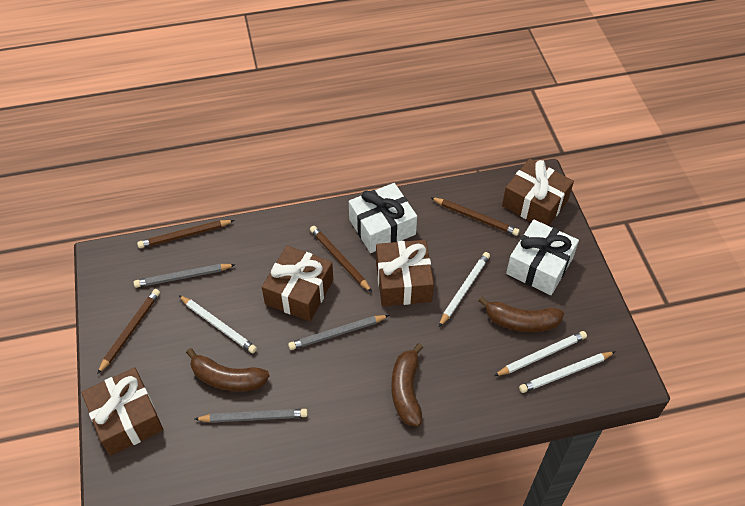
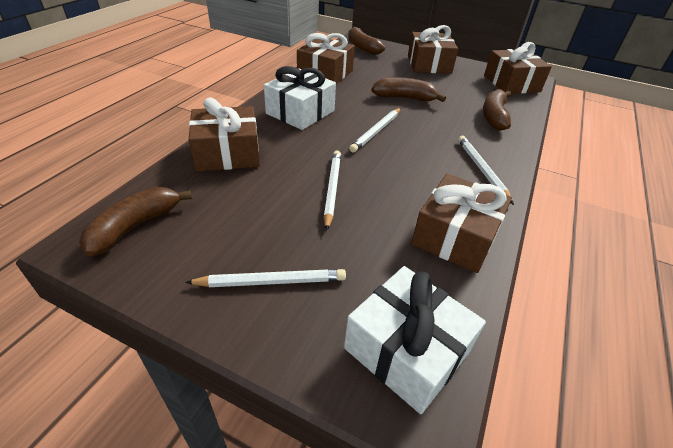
brown banana: [186,348,270,392] [391,343,423,426] [478,297,564,332] = 3 -> [79,187,192,256] [348,27,385,55] [371,77,446,102] [483,89,511,131] = 4
brown gift: [81,368,163,456] [262,246,333,321] [376,240,434,306] [502,159,574,226] = 4 -> [189,97,260,172] [297,33,355,84] [408,25,458,74] [411,174,512,273] [484,42,552,94] = 5
brown pencil: [97,289,160,374] [137,220,235,248] [310,226,372,292] [430,197,520,236] = 4 -> none = 0
grey pencil: [134,264,236,288] [195,409,308,423] [288,315,389,350] = 3 -> none = 0

